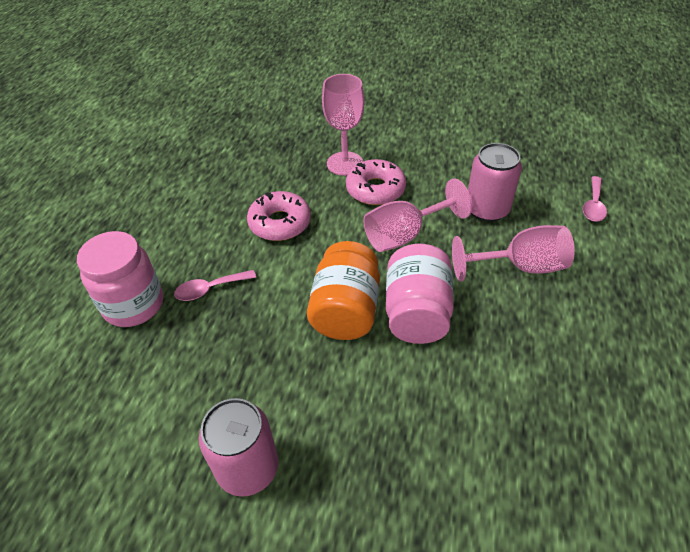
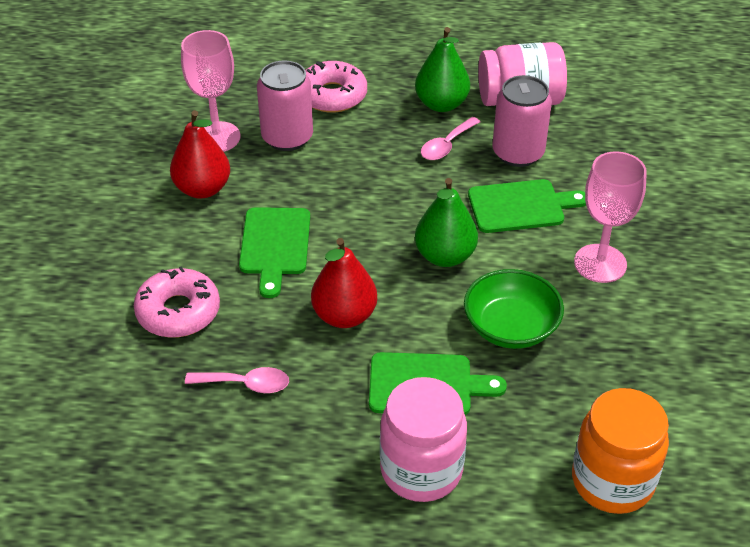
green bowl: none = 0 -> [464,269,564,349] = 1
green cutting board: none = 0 -> [239,207,310,298] [369,352,507,415] [468,179,586,233] = 3
green pear: none = 0 -> [415,27,470,112] [415,178,478,267] = 2
pink goblet: [322,74,364,176] [363,179,472,252] [452,225,575,281] = 3 -> [181,30,241,152] [574,151,647,283] = 2
red pear: none = 0 -> [170,110,230,199] [311,238,377,328] = 2

